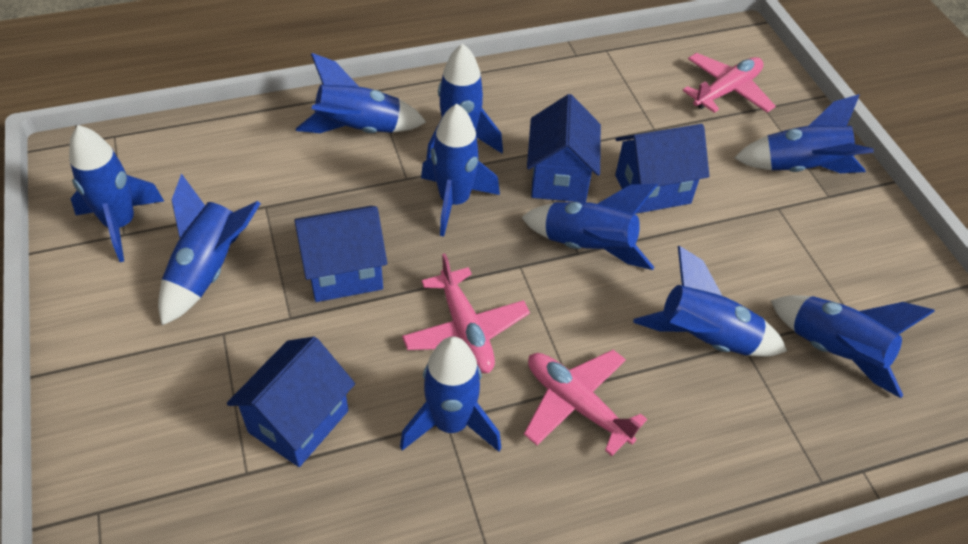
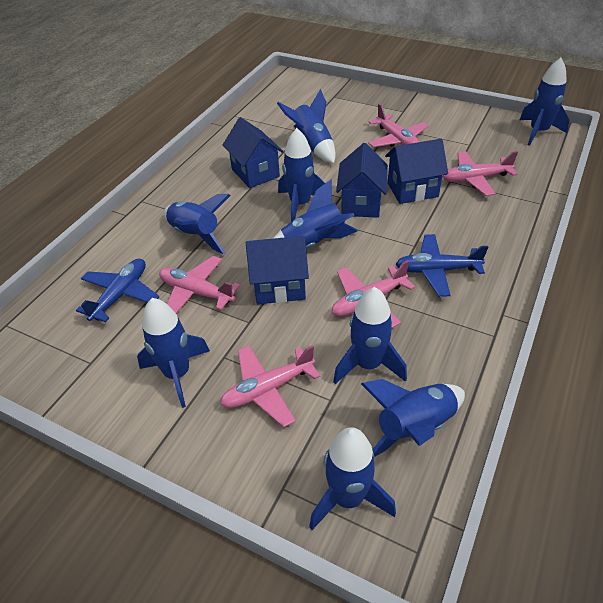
blue plane: none = 0 -> [76,259,159,322] [396,234,488,297] = 2
blue rocket: [69,125,164,262] [158,173,261,325] [296,53,426,133] [400,336,501,452] [421,104,500,237] [426,44,503,160] [521,184,658,270] [633,246,787,357] [734,94,874,173] [771,295,935,398] = 10 -> [137,298,210,408] [164,194,231,255] [273,179,357,249] [277,89,336,164] [278,128,325,222] [309,427,396,530] [333,287,407,384] [361,379,465,457] [520,58,570,146] = 9
pink plane: [402,253,530,373] [524,350,647,456] [682,53,776,113] = 3 -> [159,256,240,313] [220,345,320,427] [332,260,415,328] [368,104,429,147] [442,151,518,196] = 5

